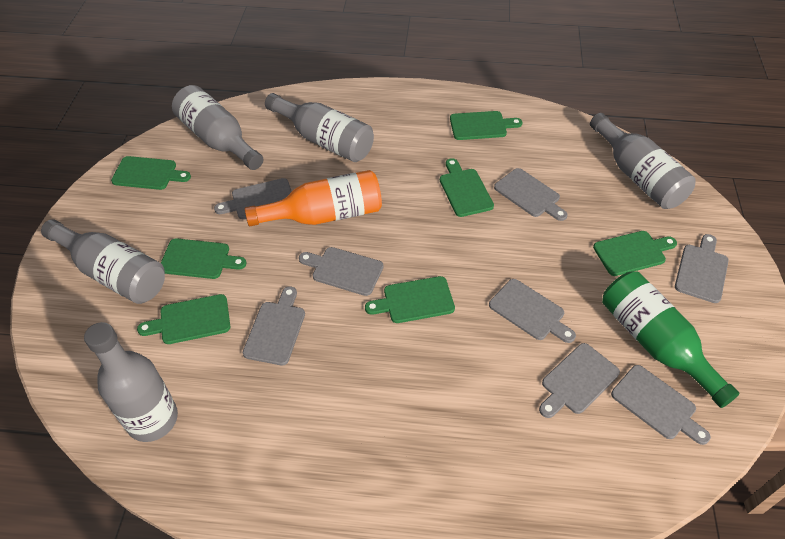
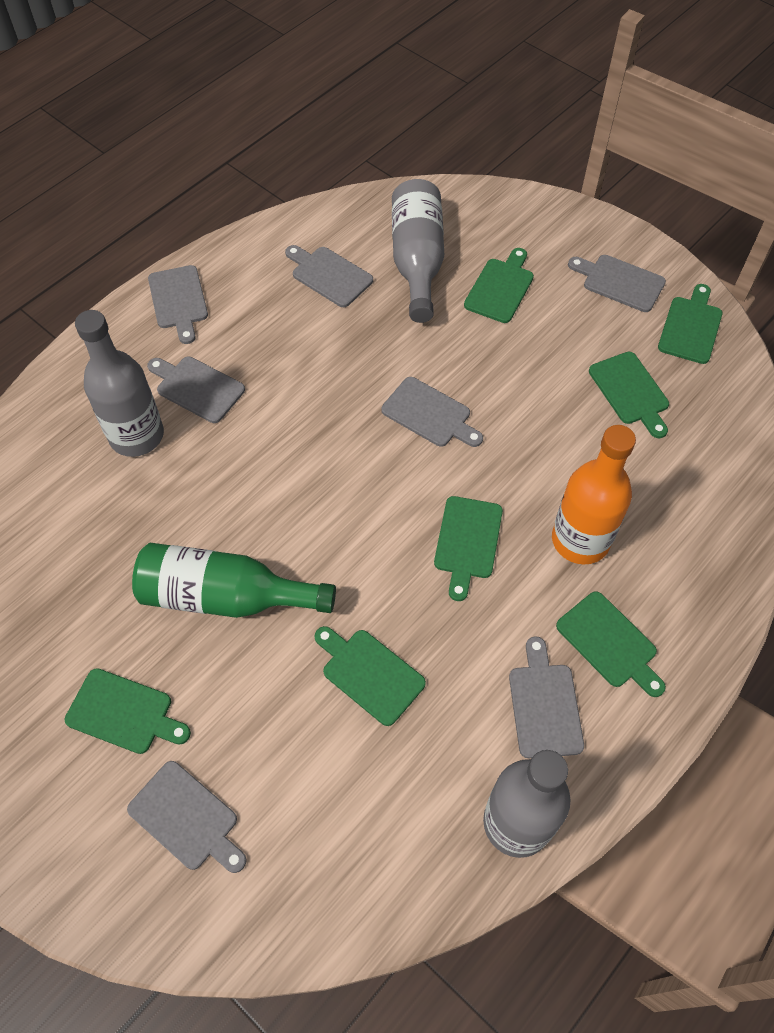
grey bottle: [41,219,165,304] [84,322,178,442] [172,85,264,170] [265,93,374,162] [590,113,696,209] = 5 -> [75,310,164,457] [392,179,444,323] [483,750,570,858] = 3
grey cutting board: [214,178,292,219] [243,286,305,366] [299,247,384,296] [489,279,576,343] [494,168,568,221] [539,343,620,418] [611,365,711,445] [675,234,729,303] = 8 -> [127,761,247,873] [147,357,245,423] [148,265,208,344] [285,245,373,307] [381,377,483,447] [509,637,584,758] [568,255,666,312] = 7

